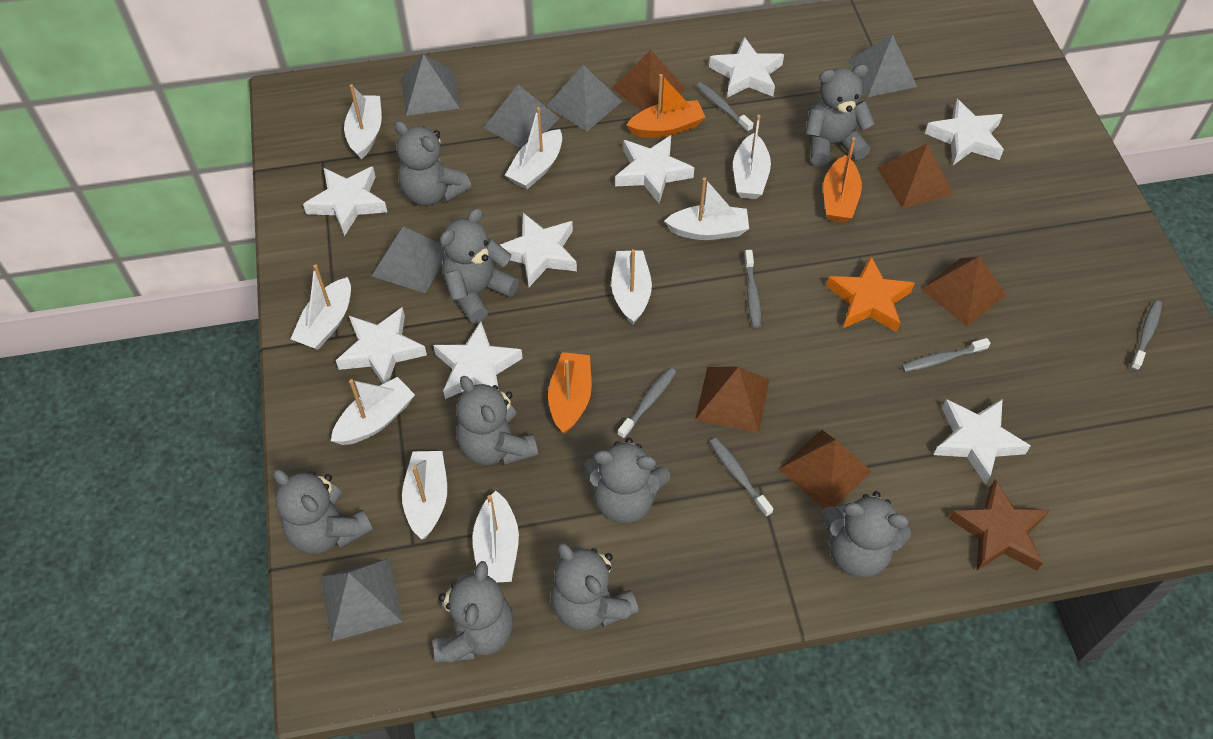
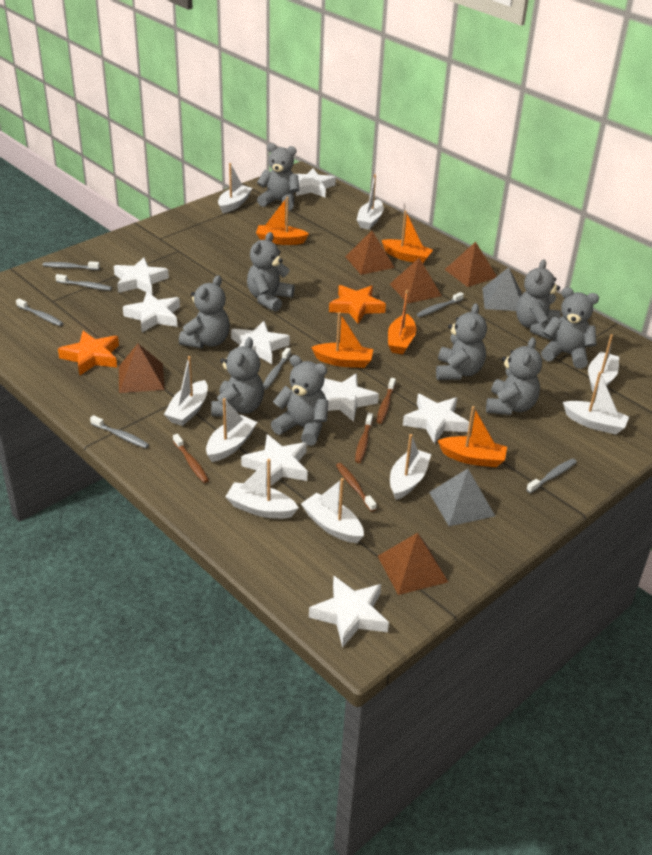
brown star: [949,479,1050,570] = 1 -> none = 0
brown toothbrush: none = 0 -> [173,434,209,483] [336,463,377,512] [355,413,373,463] [377,378,396,424] = 4
grey pyramid: [320,558,403,641] [372,226,446,293] [401,54,460,116] [483,85,559,148] [546,65,622,131] [848,35,917,97] = 6 -> [429,469,495,526] [482,267,522,311] = 2
grey toothbrush: [617,368,676,439] [696,82,754,132] [710,438,773,517] [744,250,761,328] [901,338,990,372] [1130,300,1162,371] = 6 -> [16,298,63,326] [43,261,100,270] [55,274,112,291] [90,415,149,448] [263,347,291,390] [417,292,464,317] [526,458,577,493] = 7
orange boat: [548,352,592,434] [627,74,705,138] [823,137,862,222] = 3 -> [256,197,309,245] [311,312,373,368] [381,210,433,263] [388,290,416,354] [438,406,507,467] = 5
orange star: [826,256,915,332] = 1 -> [58,331,119,376] [329,285,386,324] = 2

